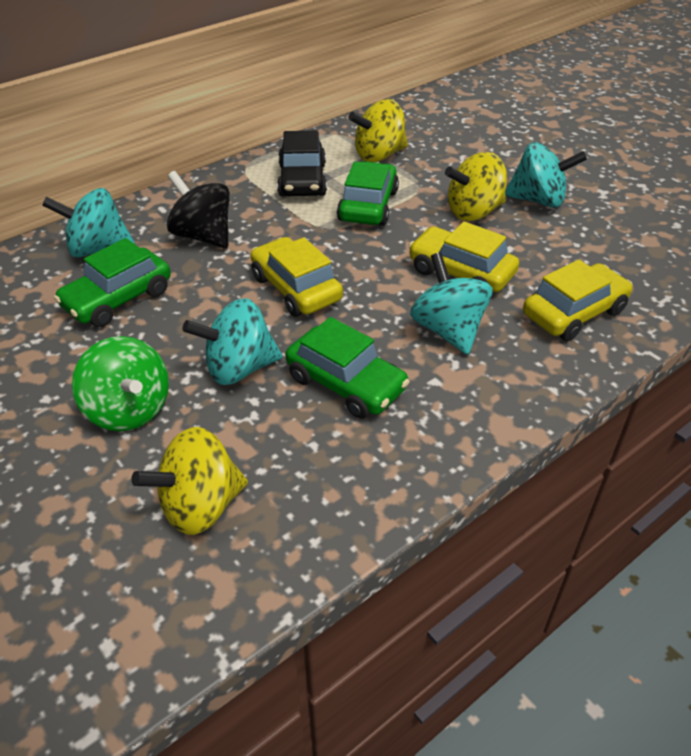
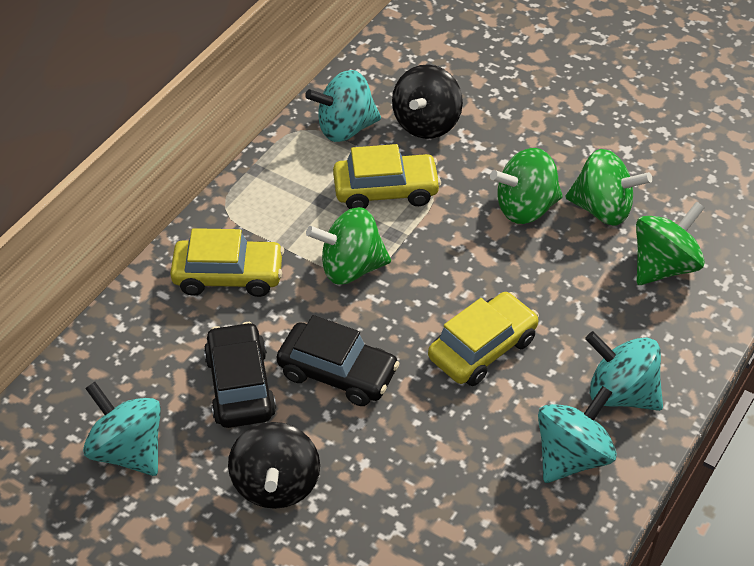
black car: [277,131,327,197] = 1 -> [204,322,276,428] [277,315,400,406] = 2
black spinning top: [167,171,230,249] = 1 -> [228,422,320,509] [392,64,463,139] = 2
green car: [54,238,171,327] [285,317,410,419] [337,161,399,226] = 3 -> none = 0
green spinning top: [72,336,169,431] = 1 -> [306,207,391,285] [490,148,563,224] [566,149,652,225] [636,202,705,285] = 4
yellow spinning top: [132,427,248,535] [348,99,408,162] [445,152,507,221] = 3 -> none = 0

